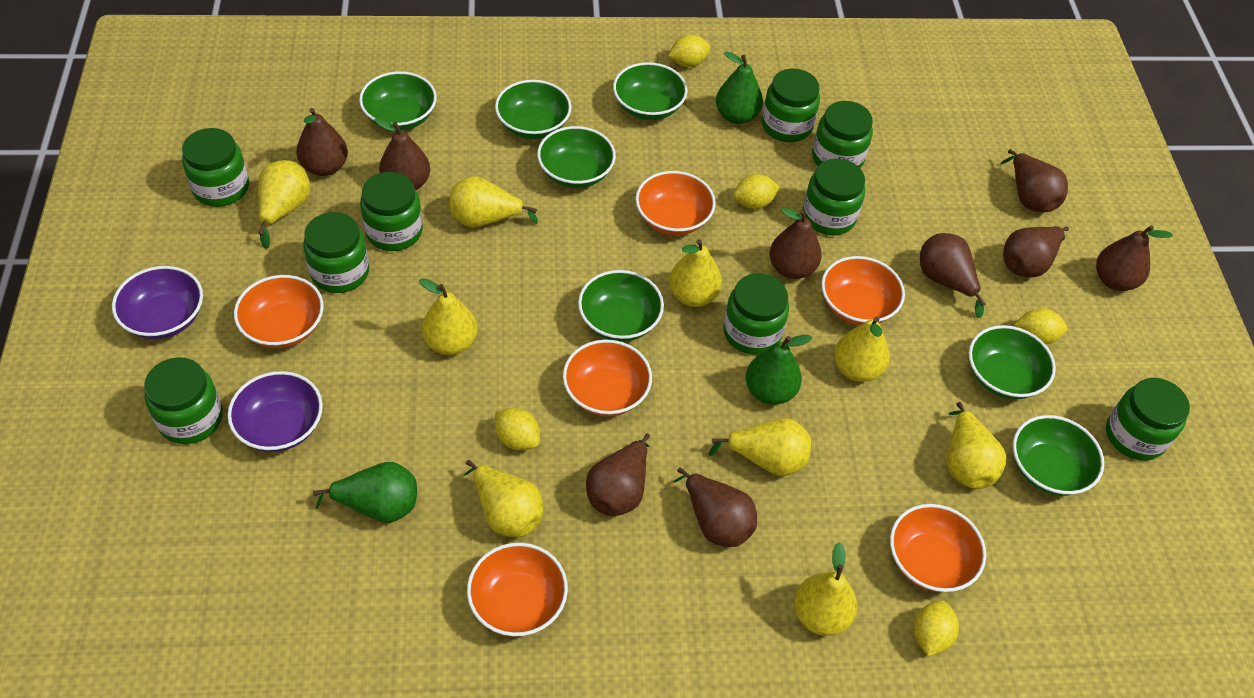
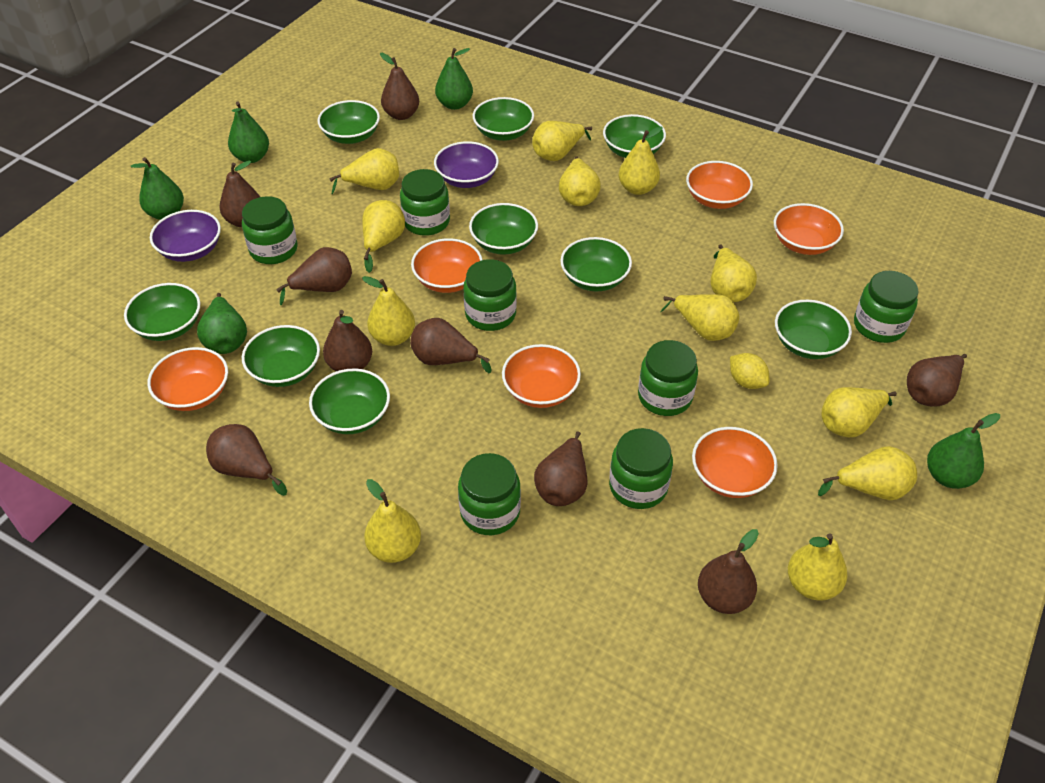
green bowl: [359,71,437,131] [495,80,571,139] [537,126,616,188] [578,270,664,342] [613,62,688,120] [969,325,1056,399] [1013,415,1104,496] = 7 -> [124,283,201,341] [242,325,320,387] [309,368,390,434] [317,100,380,144] [469,203,538,255] [473,97,534,141] [560,237,632,291] [603,114,666,158] [775,300,852,359] = 9
green jar: [144,357,223,444] [182,128,249,207] [303,212,369,293] [360,172,423,251] [723,273,789,355] [762,69,820,142] [802,159,865,235] [812,101,873,168] [1106,378,1190,461] = 9 -> [242,196,297,264] [400,169,450,236] [458,453,521,535] [463,259,517,331] [609,428,673,509] [638,340,698,416] [854,271,918,343] = 7
green pear: [313,462,417,523] [716,51,763,124] [746,335,812,405] = 3 -> [131,157,184,220] [197,293,247,354] [228,101,269,163] [435,48,473,110] [927,413,1000,489] = 5
yellow lemon: [495,408,540,450] [668,35,710,67] [733,174,780,209] [914,600,959,657] [1014,308,1067,345] = 5 -> [730,353,769,389] = 1
yellow pear: [258,160,310,249] [419,278,477,355] [450,176,538,228] [464,460,543,537] [669,239,722,307] [708,418,811,476] [794,542,857,636] [834,317,890,382] [947,402,1006,489] = 9 -> [329,148,399,194] [362,200,405,273] [362,276,415,346] [364,479,421,563] [532,121,592,161] [559,156,601,206] [619,126,663,195] [661,294,740,341] [711,244,757,302] [788,533,847,600] [818,446,917,500] [822,387,897,437] = 12

